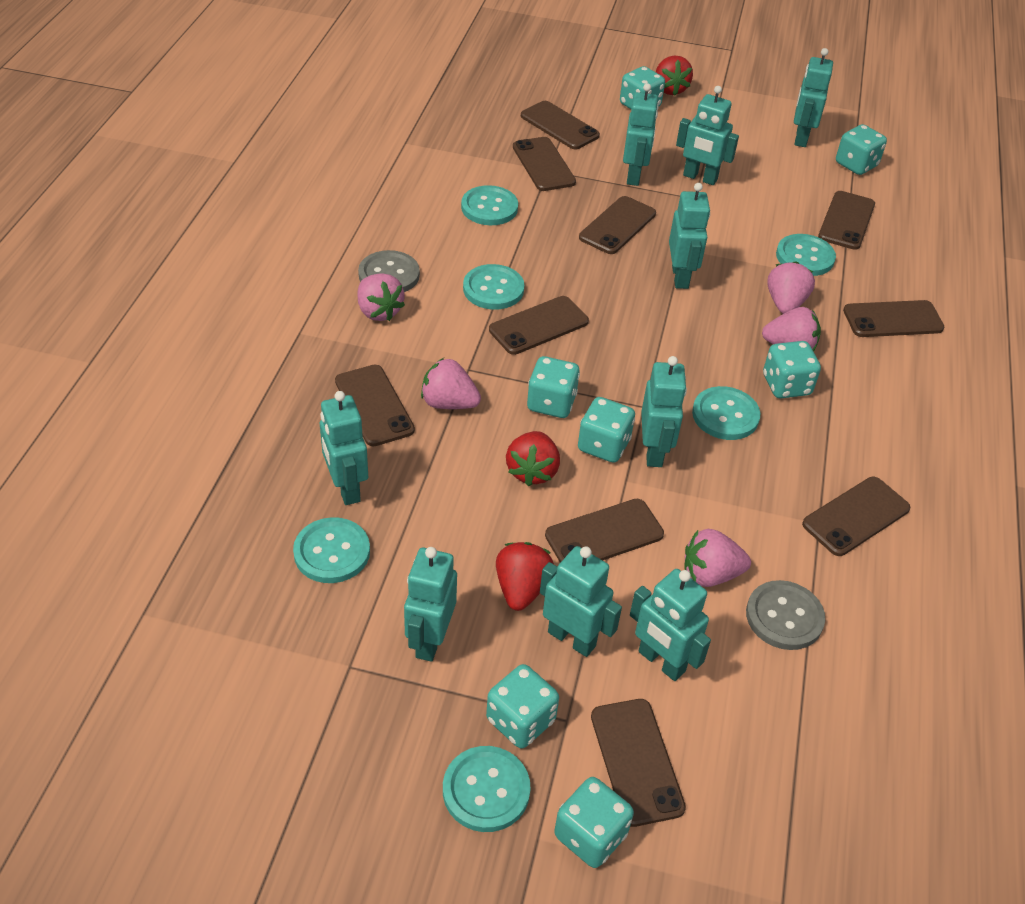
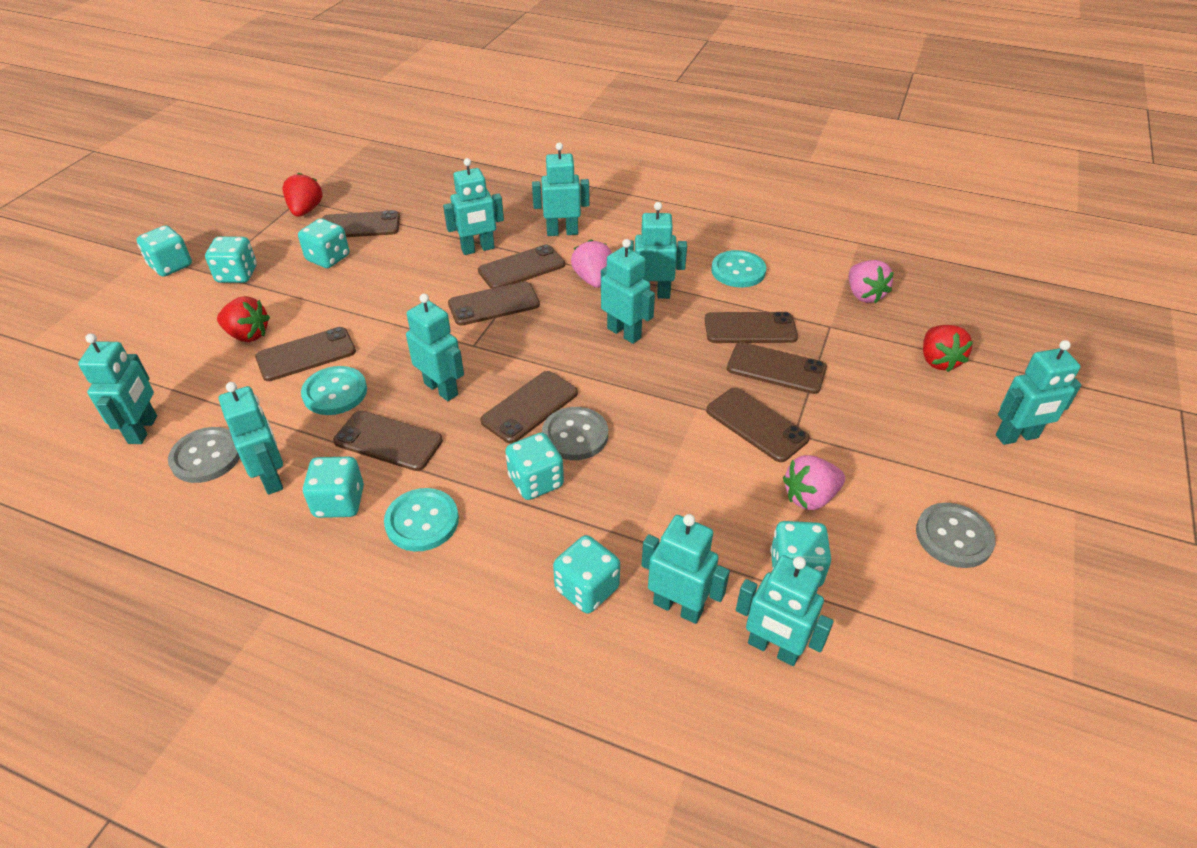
brown phone: [335,365,415,447] [489,296,589,355] [513,137,576,191] [521,101,600,149] [545,499,664,563] [579,196,656,254] [591,699,686,827] [802,477,910,556] [818,191,875,250] [843,300,944,337] = 10 -> [255,327,356,381] [322,210,400,237] [333,411,443,471] [448,282,540,326] [478,244,565,289] [480,371,578,444] [705,312,798,343] [706,387,810,462] [727,342,827,394] = 9
grey button: [358,250,420,292] [746,580,825,650] = 2 -> [168,427,240,483] [542,407,608,460] [916,503,996,568] = 3
pink strawberry: [358,273,405,321] [421,358,481,409] [684,529,751,587] [762,307,821,352] [767,261,815,314] = 5 -> [571,239,612,288] [783,455,845,510] [849,260,894,304] = 3
turquoise button: [293,517,370,583] [443,746,531,832] [461,185,518,225] [463,264,524,310] [692,386,761,440] [776,234,836,276] = 6 -> [301,366,367,415] [384,488,459,552] [711,250,766,287] = 3
turquoise robot: [320,391,368,505] [404,547,457,662] [540,546,622,657] [623,83,659,186] [630,569,711,681] [641,356,687,467] [669,183,710,289] [676,86,739,185] [794,48,833,147] = 9 -> [78,333,157,444] [219,382,283,495] [406,294,464,401] [443,158,504,255] [532,143,589,236] [601,239,655,344] [628,202,687,299] [642,514,730,624] [736,555,834,666] [996,340,1082,445] = 10

